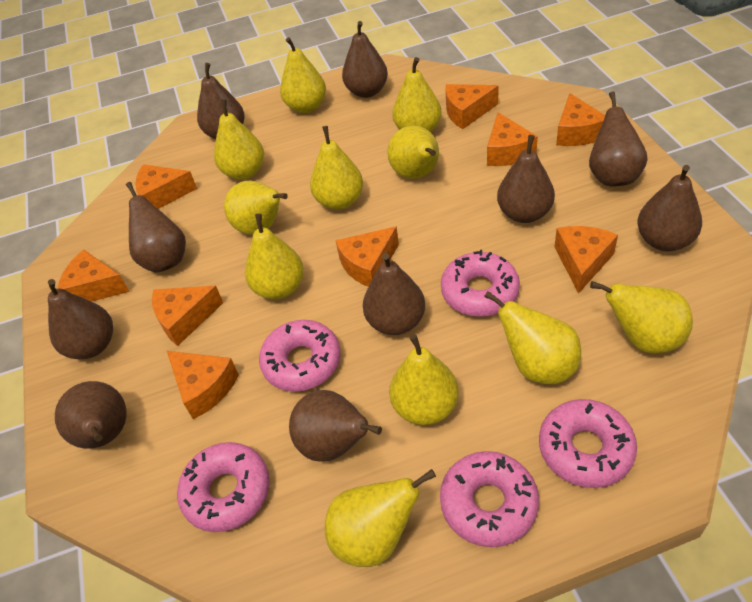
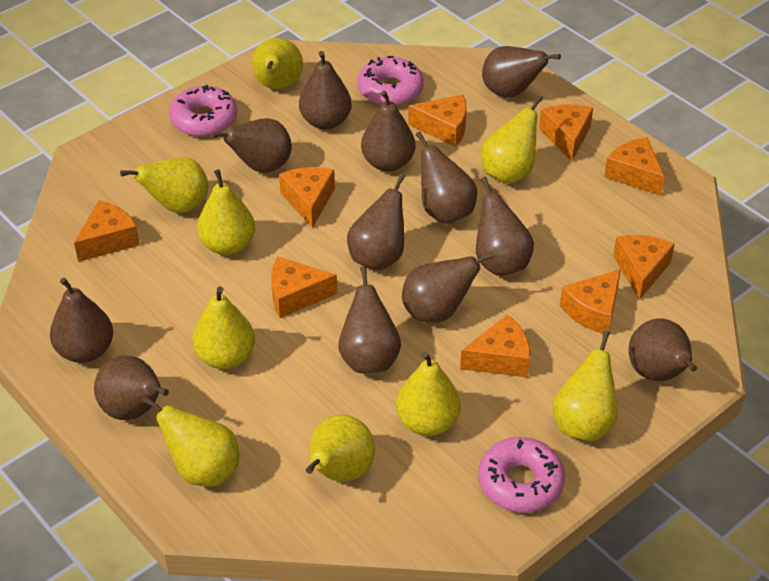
brown pear: [48,279,113,359] [55,381,127,449] [126,182,186,273] [197,63,245,139] [289,390,382,462] [342,21,388,98] [363,253,425,335] [497,135,555,223] [589,91,648,186] [637,165,702,251] = 10 -> [50,278,113,363] [94,356,169,420] [211,118,292,173] [299,51,352,130] [338,266,401,373] [347,173,405,271] [361,91,416,171] [402,252,495,323] [416,131,477,224] [476,177,534,276] [482,46,561,98] [628,319,697,381] = 12
pink donut: [177,442,270,532] [259,320,340,392] [440,451,539,547] [441,250,520,317] [539,399,637,488] = 5 -> [169,84,237,137] [358,56,424,106] [478,437,565,513] = 3
yellow pear: [214,99,264,180] [224,181,288,235] [245,214,304,299] [280,37,326,113] [310,126,363,210] [325,469,436,567] [387,126,439,179] [389,334,459,425] [392,57,442,132] [484,291,581,384] [590,281,693,354] = 11 -> [120,157,208,213] [142,396,239,487] [192,286,255,369] [197,169,255,255] [251,38,303,89] [306,415,375,482] [396,351,461,436] [481,95,543,184] [553,330,618,442] = 9

